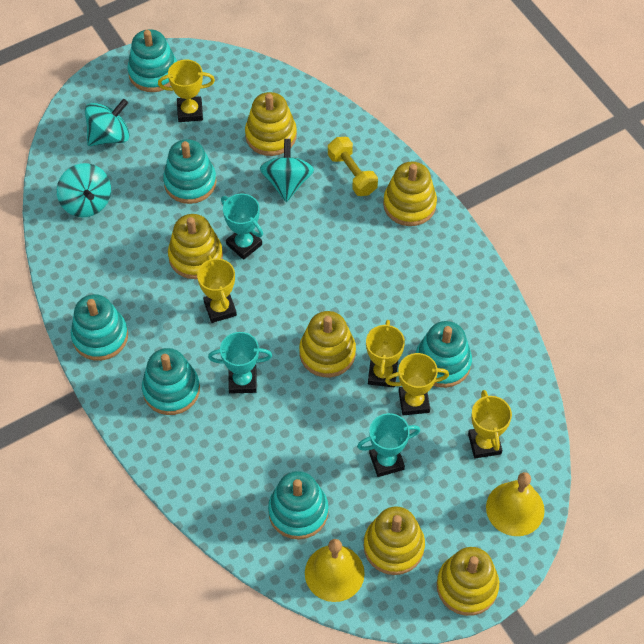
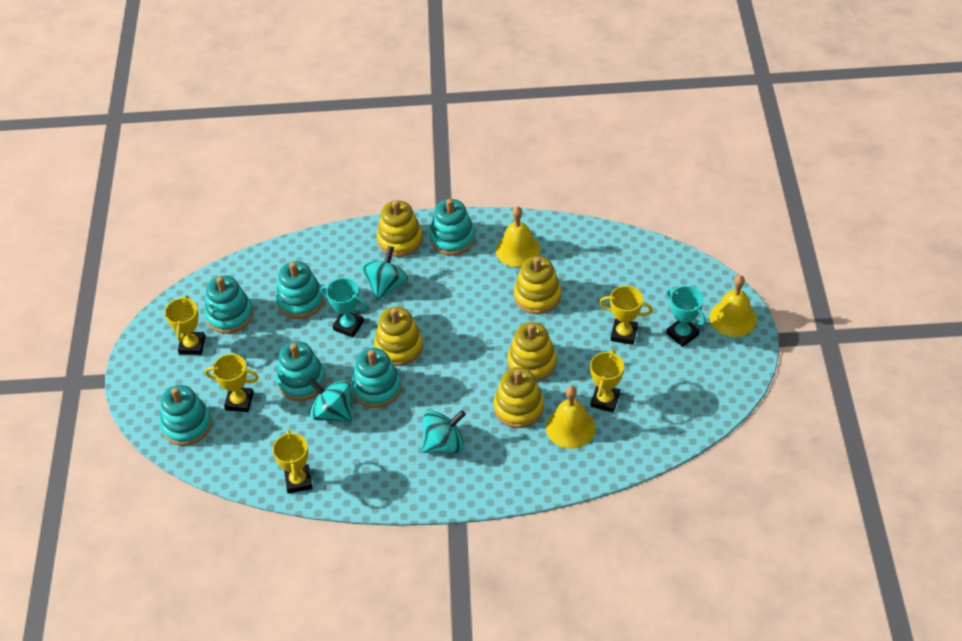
turquoise trophy: [208,332,272,393] [221,194,263,260] [357,413,420,477] = 3 -> [321,278,367,338] [666,286,706,347] = 2
yellow bell: [305,539,365,602] [486,472,545,536] = 2 -> [496,206,541,267] [546,386,595,449] [709,275,757,337] = 3
yellow dumbbell: [328,137,378,196] = 1 -> none = 0
yellow stacking toy: [168,214,223,279] [245,92,297,156] [299,311,356,377] [364,507,425,575] [383,161,437,226] [437,547,499,616] = 6 -> [374,307,423,366] [377,200,423,257] [494,367,544,428] [507,322,557,382] [514,256,561,314] = 5

